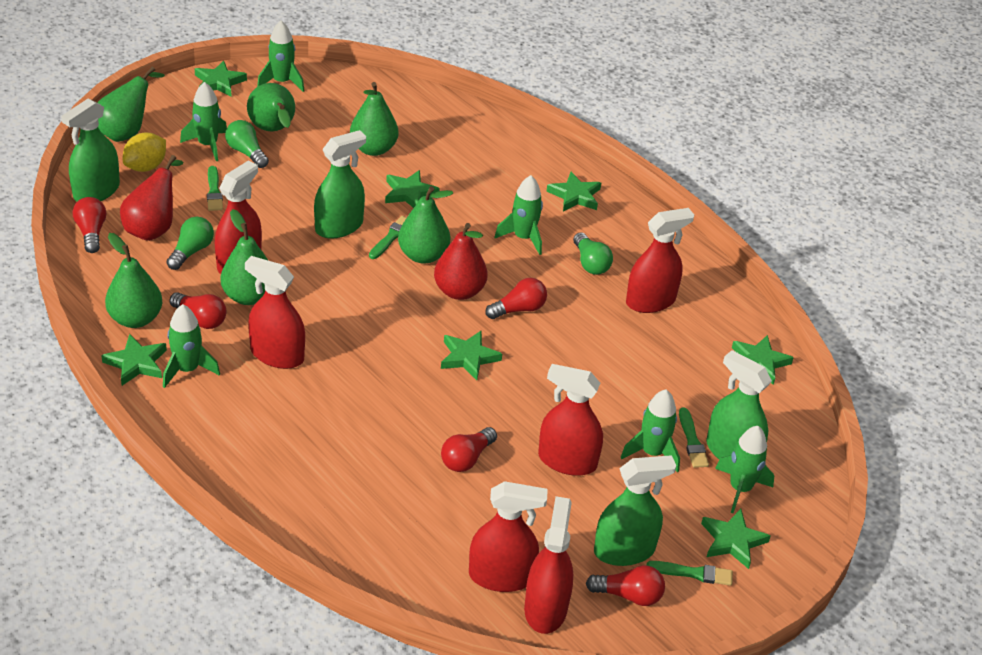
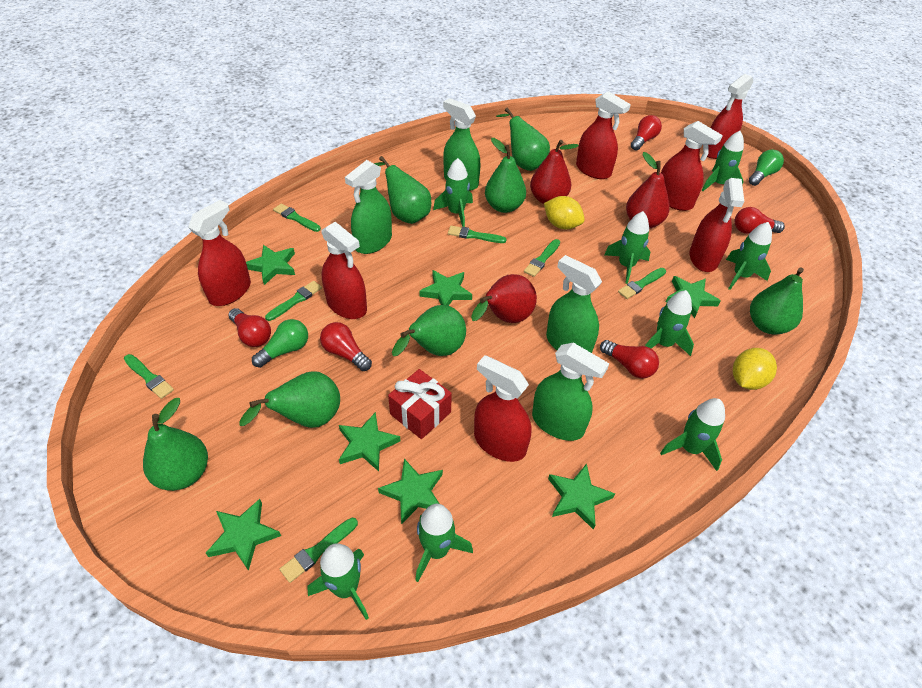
green brush: [207,166,223,211] [369,216,407,259] [646,561,733,586] [679,407,709,468] = 4 -> [124,354,174,399] [265,281,322,321] [273,203,321,232] [280,518,358,583] [448,226,506,243] [524,239,560,277] [618,268,666,299] = 7
green light bulb: [166,216,214,270] [225,120,269,168] [573,232,613,275] = 3 -> [252,319,308,368] [749,150,784,186] = 2
green pear: [97,67,165,142] [105,233,162,328] [221,209,268,305] [247,83,295,131] [350,82,398,156] [398,186,453,264] = 6 -> [143,398,208,491] [240,371,340,428] [374,156,431,224] [392,305,466,356] [485,138,526,213] [496,108,550,171] [750,267,804,334] = 7
green rocket: [163,304,220,388] [180,82,227,161] [257,21,305,92] [494,175,543,255] [620,390,680,473] [715,426,774,514] = 6 -> [308,543,369,620] [415,504,473,582] [433,158,473,227] [604,211,651,284] [645,290,694,356] [660,398,725,471] [702,131,744,191] [726,222,772,290] = 8
red gift: none = 0 -> [388,369,452,439] = 1
red pear: [120,155,183,241] [434,223,488,300] = 2 -> [471,274,537,323] [530,140,579,204] [626,152,670,229] = 3
red spray bottle: [215,161,262,274] [245,256,305,369] [469,481,548,592] [524,496,573,634] [538,364,603,476] [626,208,694,313] = 6 -> [188,200,251,306] [321,222,367,319] [474,355,531,462] [576,91,631,179] [661,121,723,211] [690,178,744,272] [707,74,753,159] = 7
yellow lemon: [123,133,166,172] = 1 -> [544,196,585,229] [733,348,777,390] = 2

